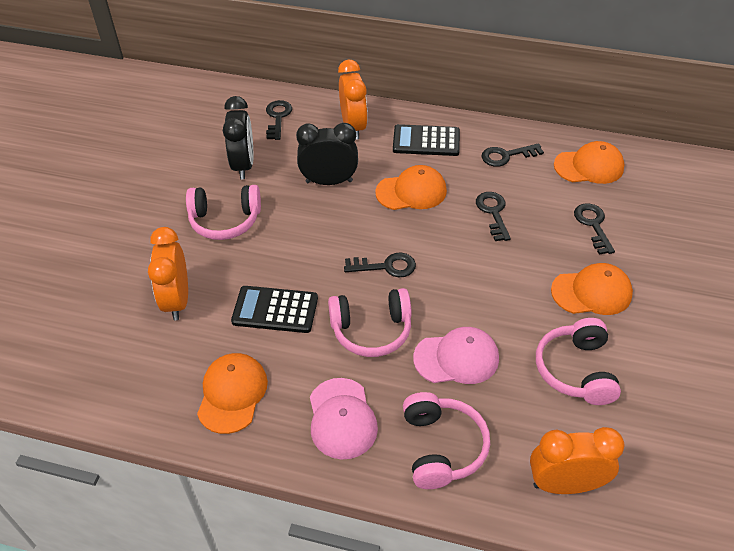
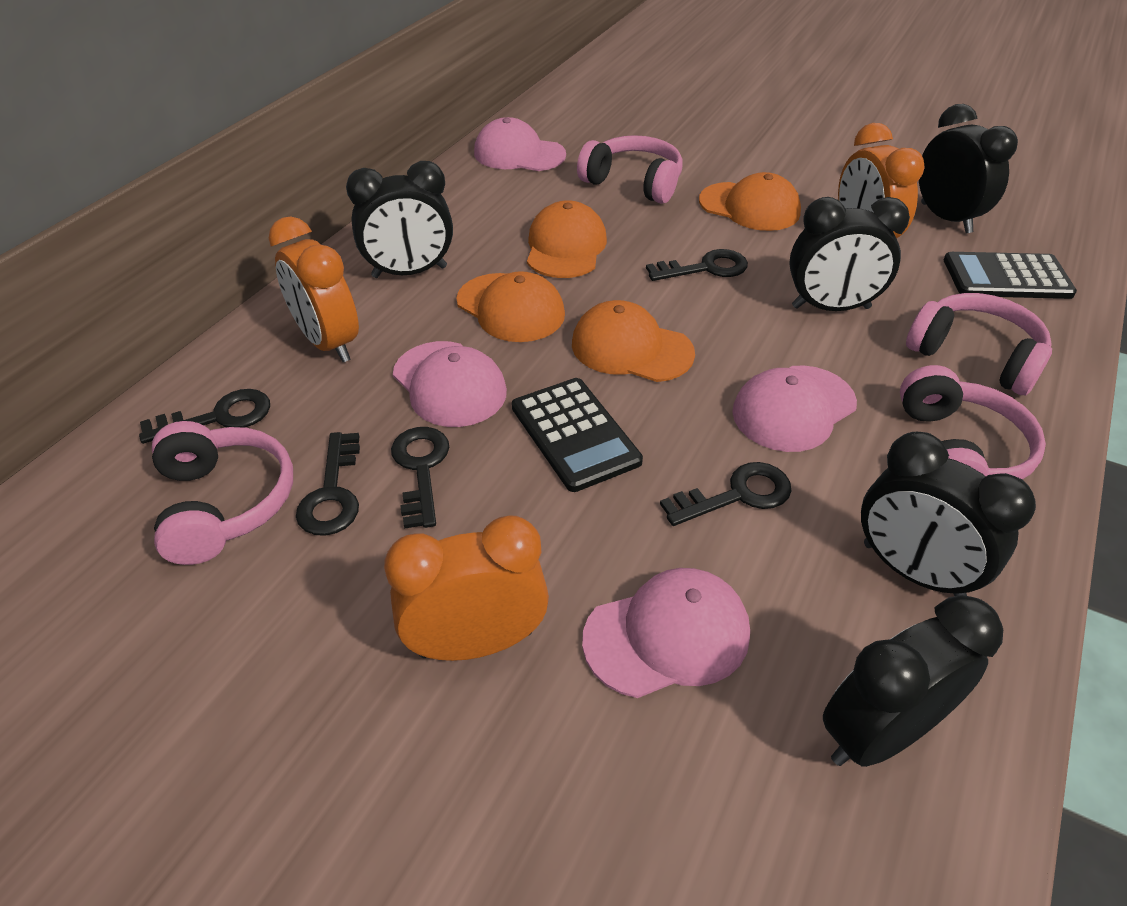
black clock: [223,96,253,179] [296,123,358,185] = 2 -> [346,161,453,278] [789,197,910,311] [823,595,1003,767] [861,432,1036,596] [919,104,1018,233] = 5
pink cap: [310,378,378,460] [413,327,499,384] = 2 -> [393,341,507,427] [474,117,566,171] [582,568,750,698] [732,365,857,452] = 4

